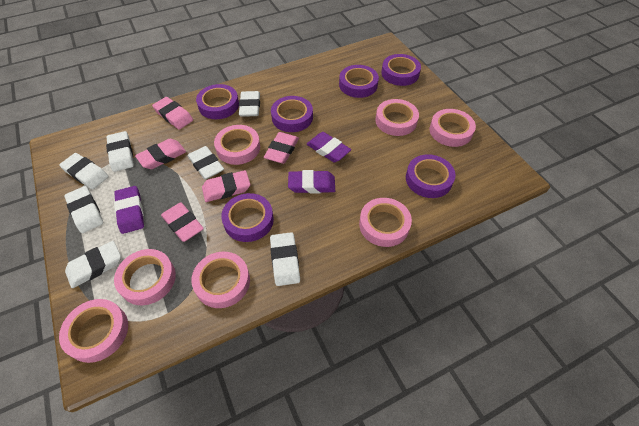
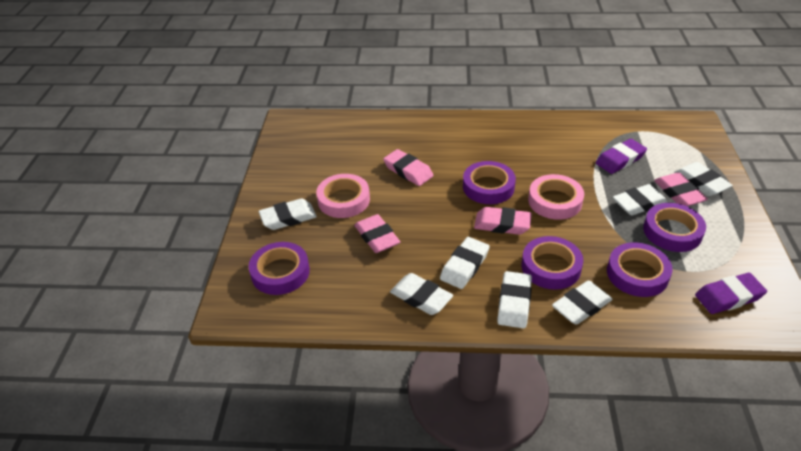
pink eraser: [135,139,186,169] [152,97,193,129] [161,202,204,242] [202,170,250,202] [264,132,299,164] = 5 -> [354,214,400,253] [383,149,434,186] [474,207,532,235] [654,172,708,206] = 4
pink tape: [59,299,128,363] [114,249,176,305] [191,252,250,308] [214,125,260,165] [359,198,412,247] [375,99,419,136] [430,109,476,147] = 7 -> [316,174,370,218] [528,174,584,220] = 2
purple eraser: [114,186,144,234] [288,170,335,193] [307,132,351,162] = 3 -> [596,139,647,174] [695,273,767,314] = 2
purple tape: [196,84,239,119] [221,193,274,242] [271,96,313,132] [339,65,379,98] [381,54,421,86] [406,154,456,198] = 6 -> [249,242,310,295] [463,161,516,204] [521,236,583,290] [607,242,673,297] [643,203,706,252] = 5

